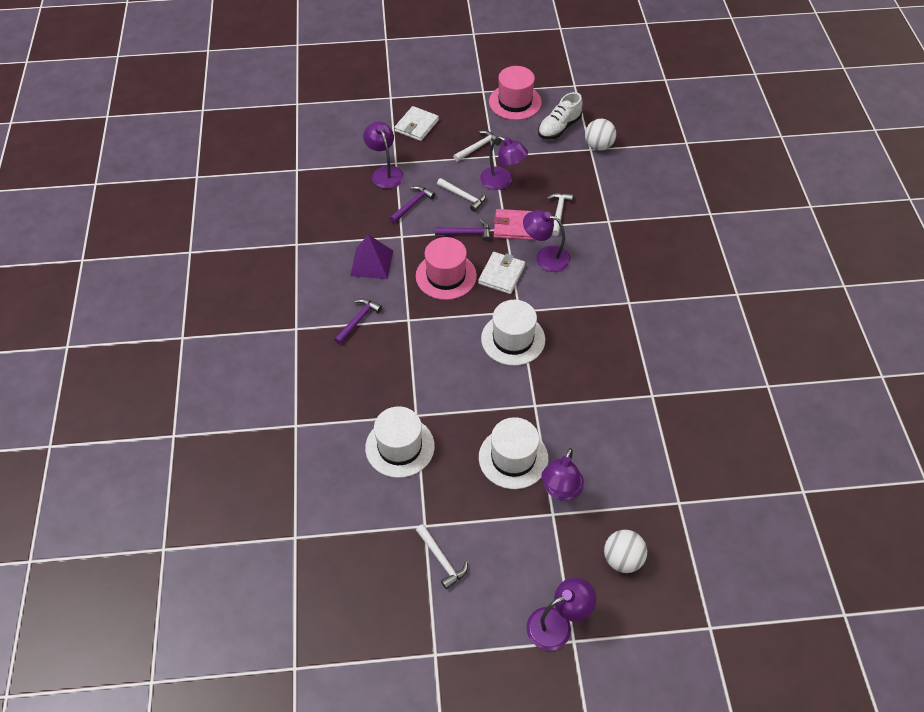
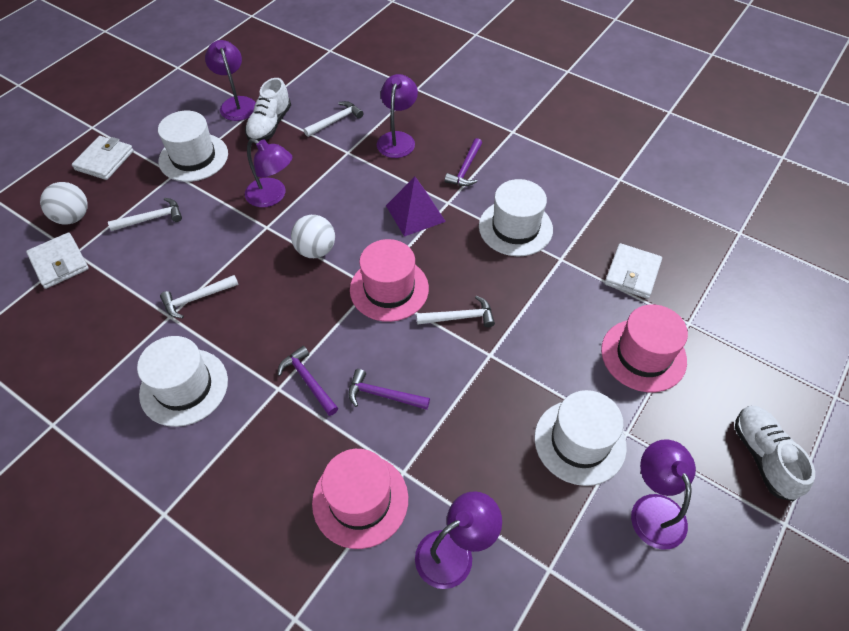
pink hat: [416,237,477,300] [489,66,542,120] = 2 -> [312,449,408,549] [350,239,429,322] [601,304,688,392] = 3
pink wallet: [494,209,533,240] = 1 -> none = 0
white hat: [365,406,435,478] [479,417,548,489] [481,300,545,366] = 3 -> [137,336,228,427] [158,111,228,182] [479,179,553,256] [534,390,627,486] = 4
white shoe: [538,92,583,139] = 1 -> [245,78,291,141] [735,406,815,501] = 2
white wallet: [394,106,439,141] [478,252,525,294] = 2 -> [26,232,89,289] [72,136,134,180] [604,243,662,299] = 3

